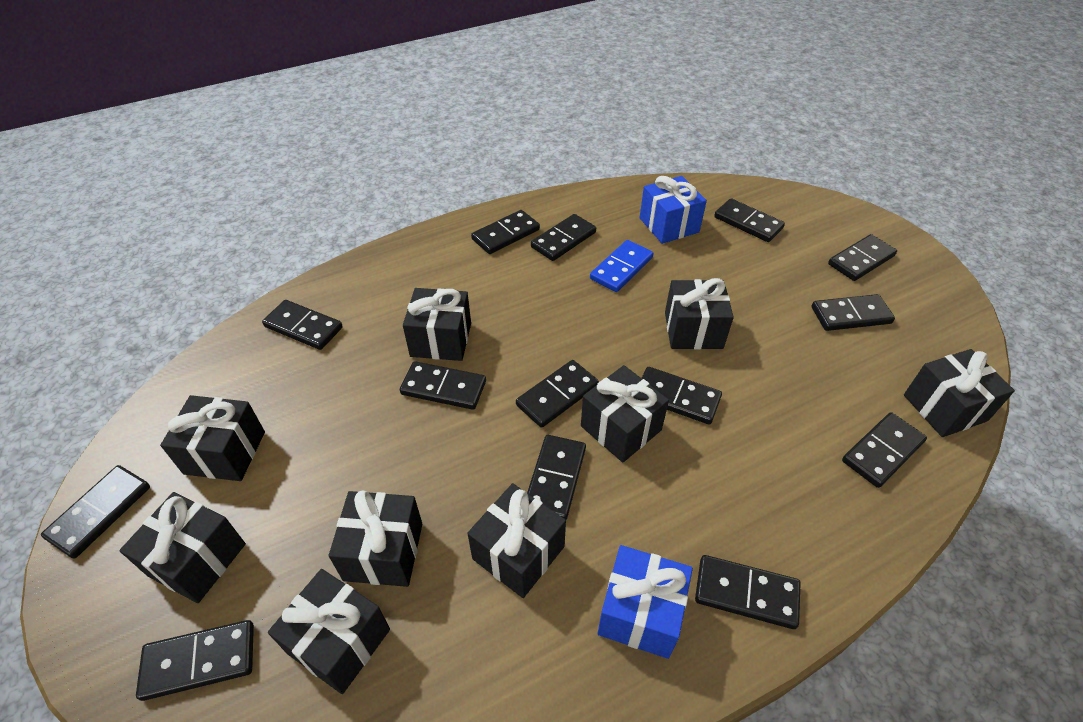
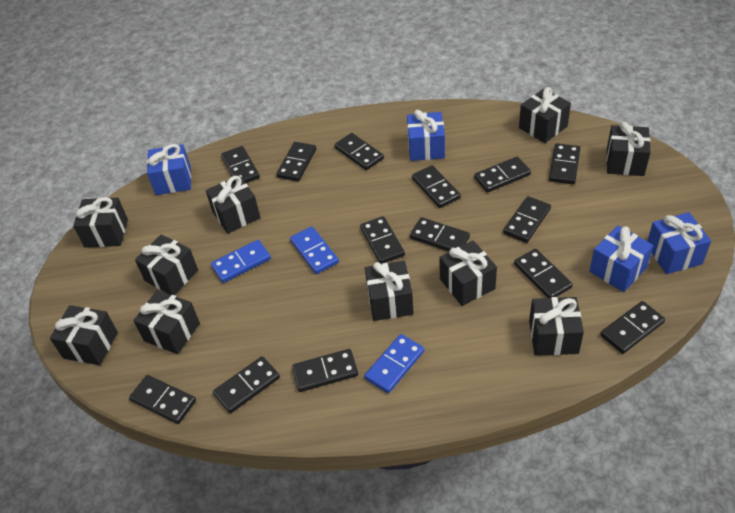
black gift: [119,492,246,603] [160,395,265,481] [268,569,390,694] [329,491,422,587] [403,288,471,361] [467,483,566,598] [581,365,669,462] [665,278,734,349] [904,349,1015,437] = 9 -> [50,305,118,365] [73,197,128,248] [133,290,200,354] [135,234,198,295] [206,175,261,234] [365,261,414,321] [439,240,497,306] [519,87,571,143] [529,297,584,356] [606,122,651,176] = 10
blue domino: [590,240,653,292] = 1 -> [211,240,271,283] [290,227,339,274] [364,334,424,393] = 3
blue gift: [598,545,693,659] [640,176,707,244] = 2 -> [147,144,191,195] [407,110,445,161] [590,226,653,292] [647,212,711,274] = 4

